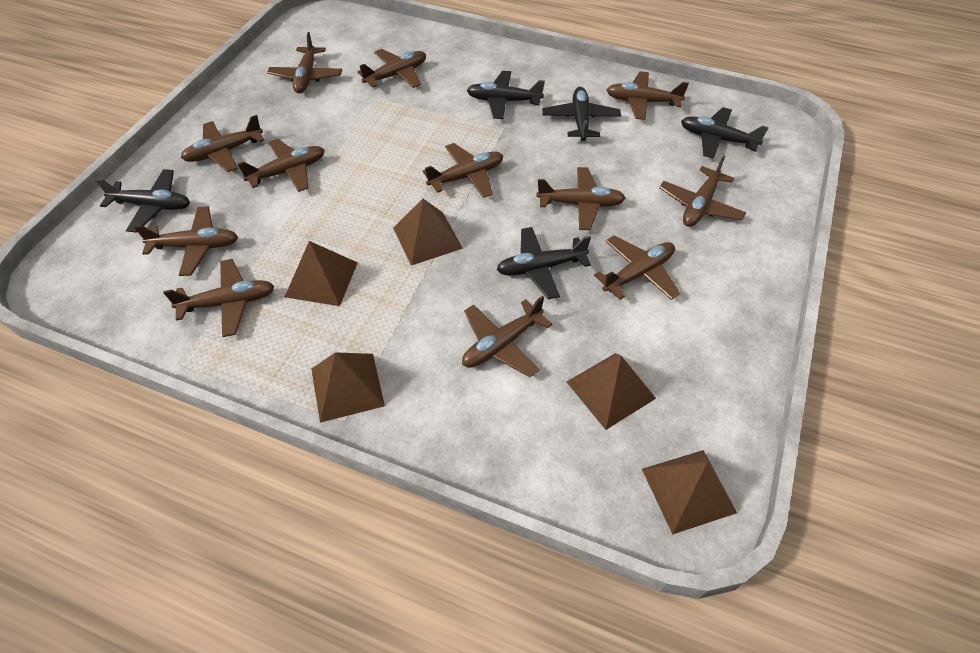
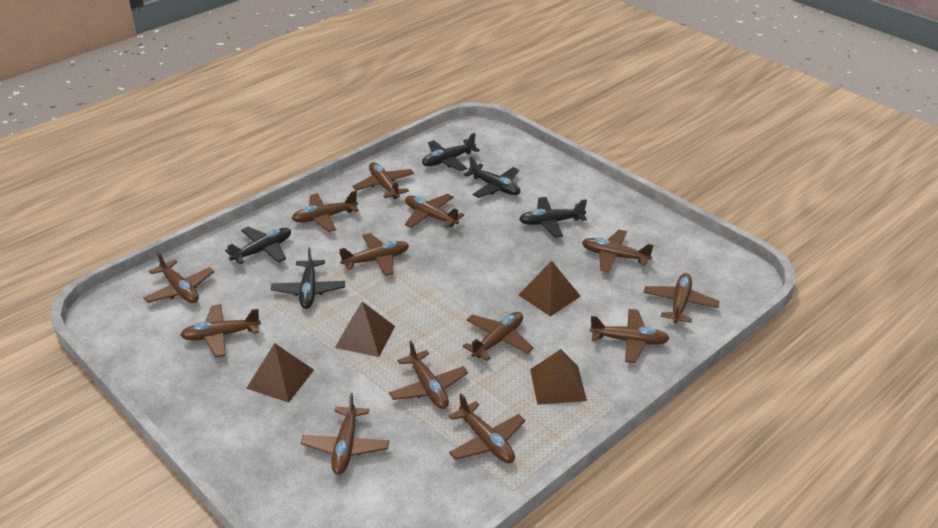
brown plane: [134,207,238,276] [163,259,275,337] [181,115,265,172] [238,139,325,192] [267,32,342,93] [357,49,426,88] [423,143,503,198] [462,296,552,377] [537,167,625,230] [594,236,680,300] [607,71,689,120] [659,156,746,227] = 12 -> [143,252,214,303] [181,304,261,357] [291,191,359,232] [301,393,389,474] [339,233,409,276] [353,162,414,199] [389,341,468,409] [405,194,464,228] [449,394,525,463] [462,312,534,361] [582,229,654,272] [590,309,670,363] [643,273,720,323] = 13
brown pyramid: [285,241,358,306] [311,352,385,423] [393,199,463,266] [567,353,656,430] [642,450,737,534] = 5 -> [246,343,314,403] [335,302,395,357] [518,261,580,317] [530,349,587,405] = 4

